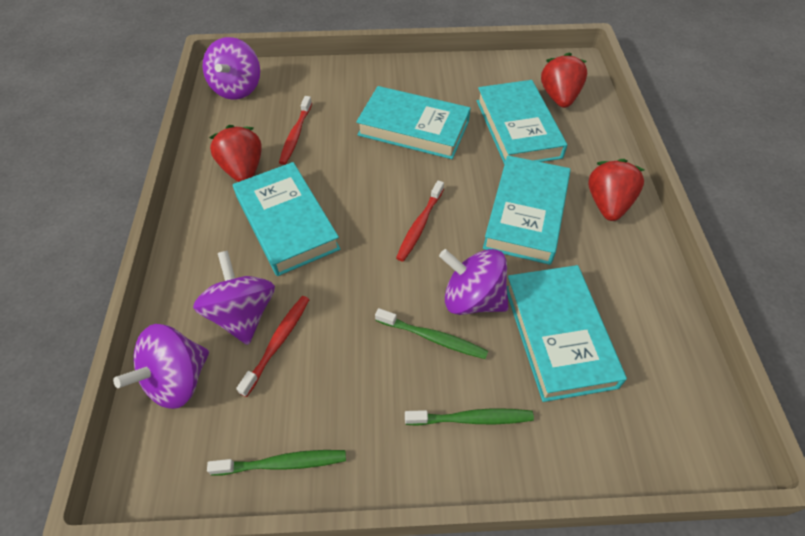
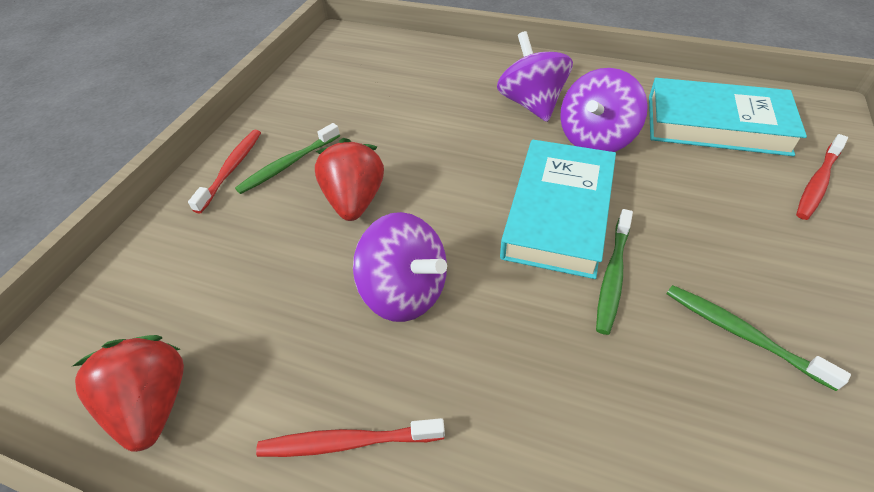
purple spinning top: [113,324,209,409] [193,251,275,345] [203,37,260,100] [439,249,509,315] = 4 -> [353,212,447,322] [497,31,573,122] [560,68,648,152] = 3
red strawberry: [209,125,261,182] [541,52,587,108] [588,159,644,221] = 3 -> [73,335,184,452] [315,138,384,221] = 2
turquoise book: [233,162,341,276] [356,86,471,159] [477,80,567,165] [483,155,571,265] [507,265,627,402] = 5 -> [500,140,616,279] [649,78,807,156] = 2

